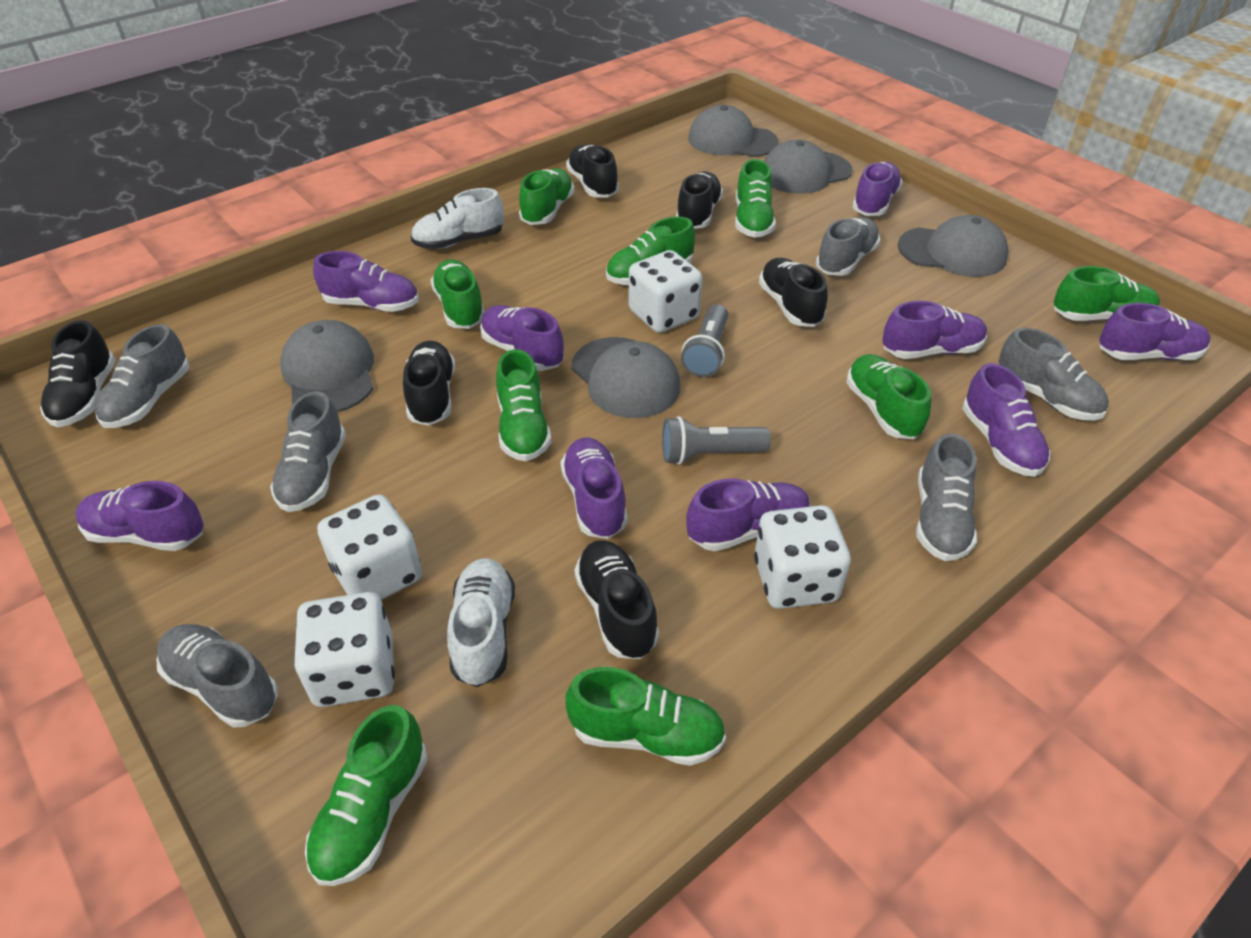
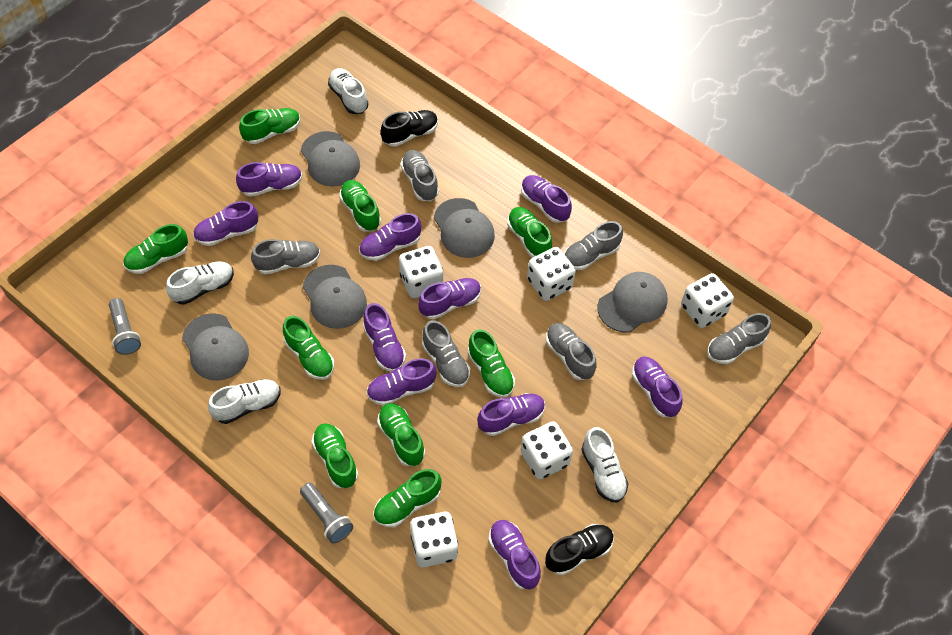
black shoe: [40,320,116,427] [403,340,455,426] [566,145,619,198] [574,540,659,659] [676,172,723,229] [759,258,828,327] = 6 -> [381,110,438,147] [545,524,614,575] = 2
purple shoe: [75,481,204,551] [313,251,418,312] [480,305,564,371] [560,438,628,539] [686,478,810,552] [852,162,903,216] [882,301,987,359] [962,363,1050,477] [1099,303,1211,360] = 9 -> [193,201,258,246] [236,162,302,197] [359,213,421,261] [363,303,406,372] [367,358,436,406] [418,278,481,319] [477,393,545,436] [488,520,541,589] [521,175,572,223] [632,357,682,417] = 10
white dice: [294,592,395,707] [317,494,422,600] [629,250,702,333] [754,505,851,609] = 4 -> [399,246,443,298] [410,512,458,567] [521,421,573,480] [527,247,576,301] [681,273,734,328] = 5
white shoe: [411,188,504,249] [447,558,515,687] = 2 -> [166,262,234,305] [208,379,281,424] [328,68,368,114] [581,427,628,503] = 4

